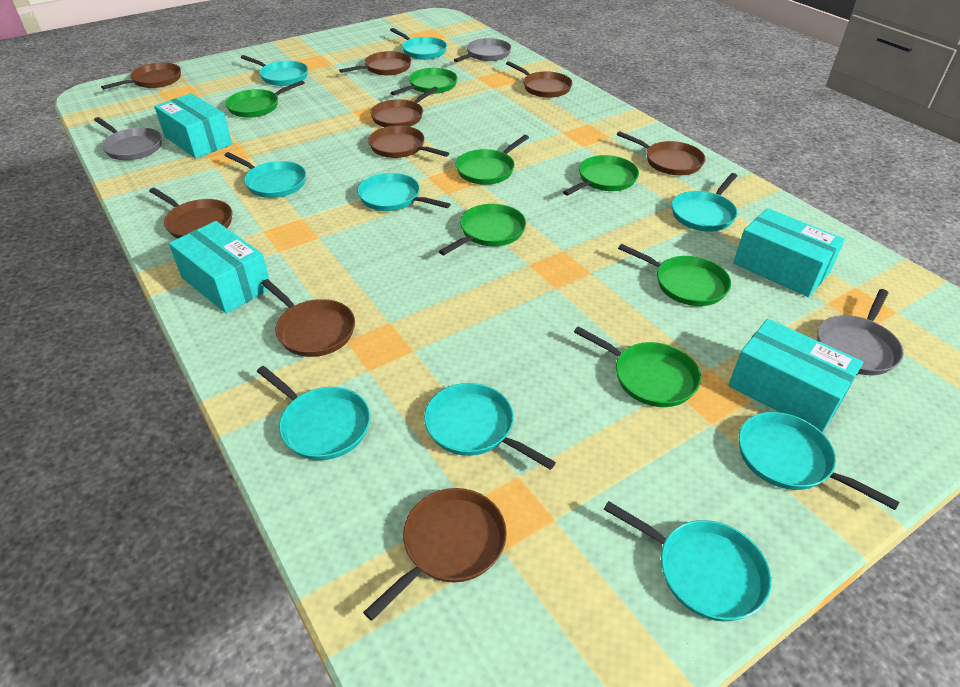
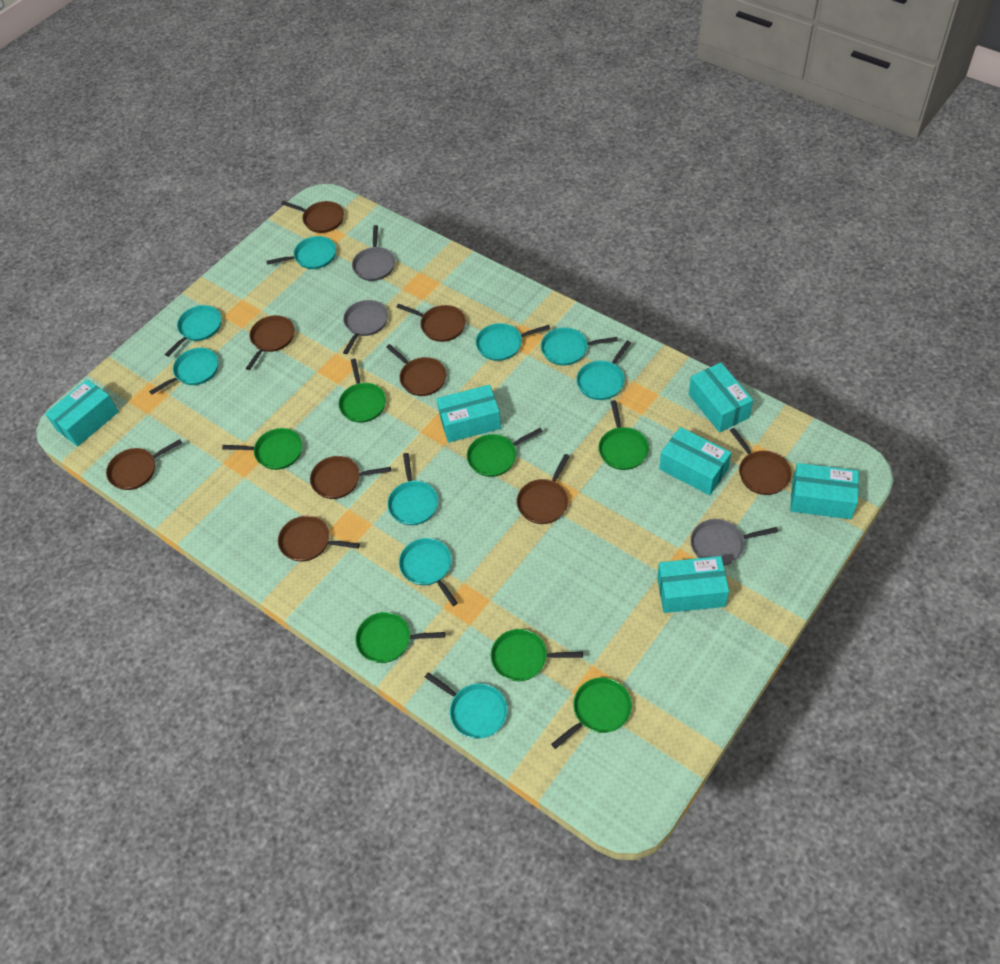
turquoise box: [154,93,232,158] [169,221,270,314] [728,319,863,433] [733,208,845,297] = 4 -> [45,379,119,446] [437,384,501,443] [657,556,729,613] [659,427,731,495] [689,362,753,432] [790,463,859,519] = 6

